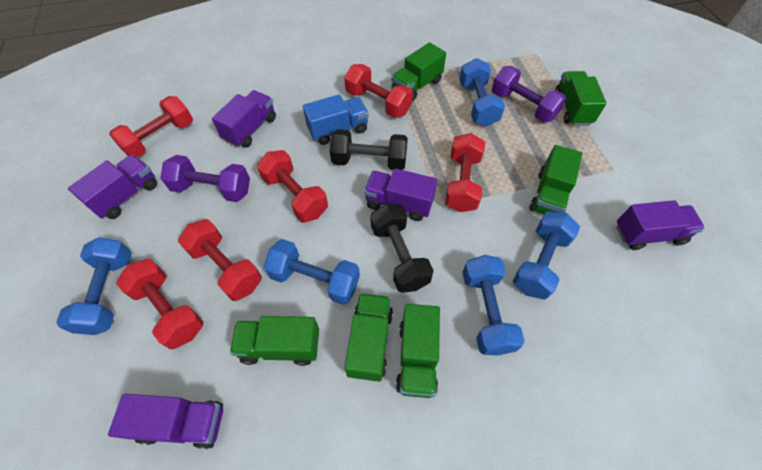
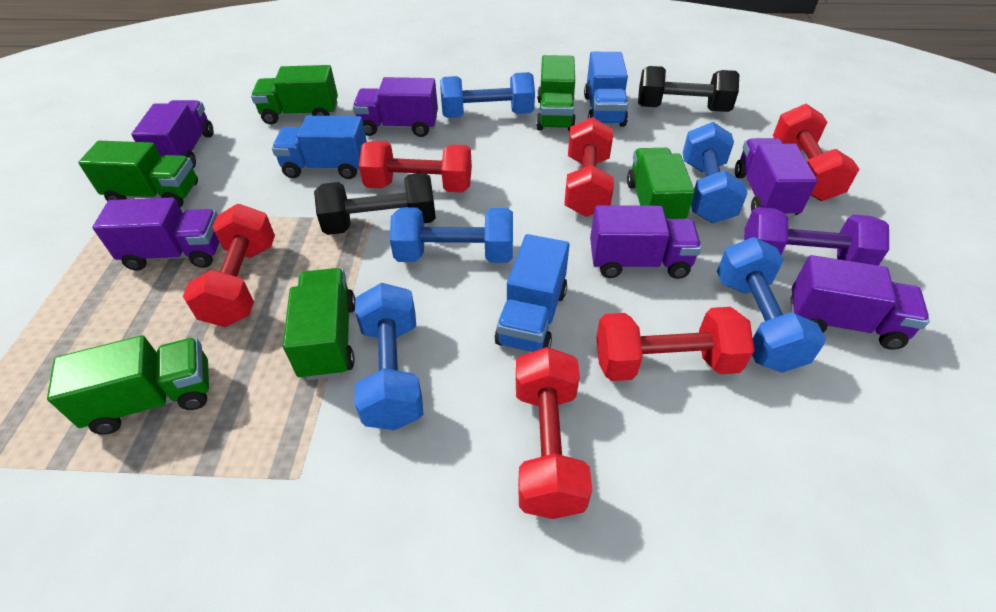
blue truck: [303,94,369,145] = 1 -> [272,116,367,179] [495,234,569,352] [584,52,628,127] = 3
purple dumbbell: [160,155,250,202] [492,66,566,123] = 2 -> [744,207,889,266] = 1
purple truck: [68,154,157,219] [108,394,223,449] [212,90,276,148] [364,168,437,221] [616,200,705,250] = 5 -> [92,198,219,271] [131,100,214,168] [353,77,438,137] [590,205,702,279] [735,138,817,218] [790,255,930,350] = 6

